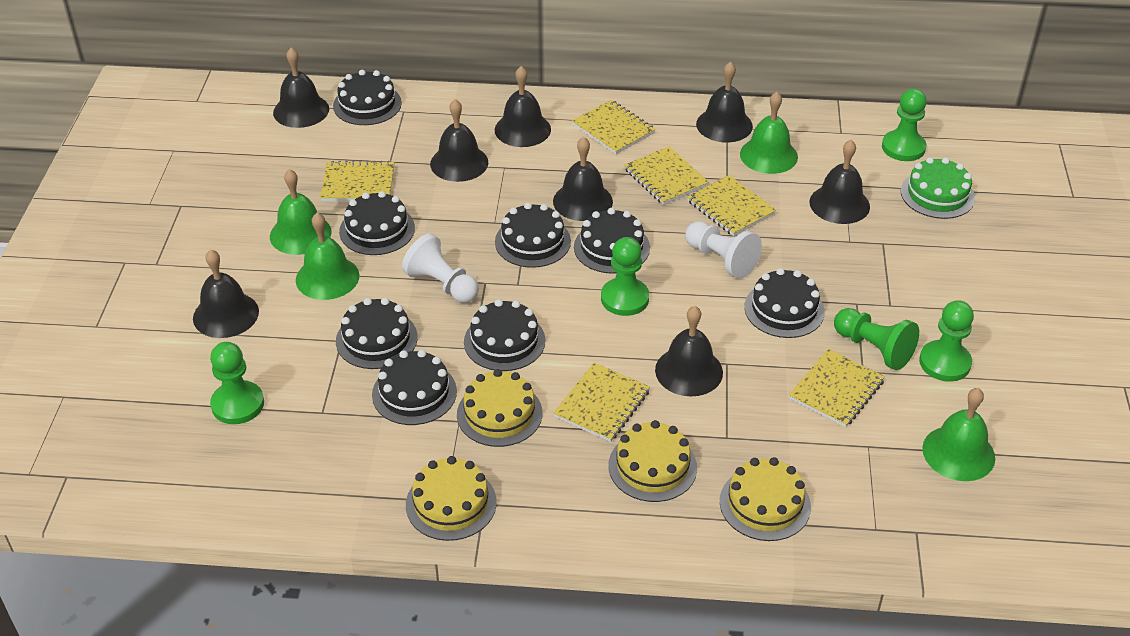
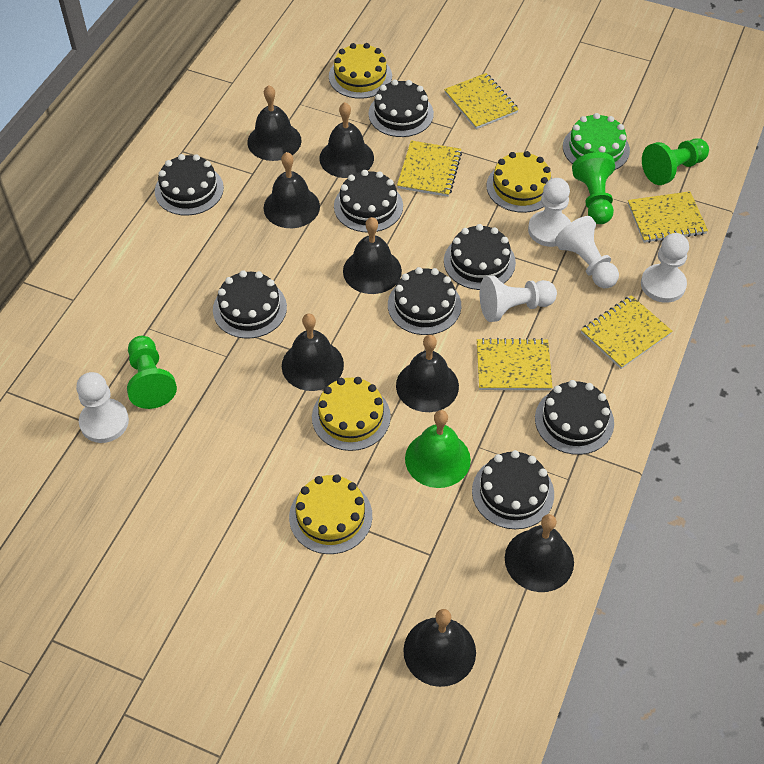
green bell: [270,169,332,255] [296,213,359,300] [740,92,798,174] [922,388,995,481] = 4 -> [405,410,471,488] = 1
green pawn: [210,342,264,424] [601,237,649,316] [834,308,919,370] [882,89,927,161] [919,300,974,382] = 5 -> [127,336,177,409] [572,152,615,224] [642,138,709,185] = 3
white pawn: [402,233,479,303] [685,221,762,279] = 2 -> [76,372,129,443] [480,276,557,322] [528,178,571,247] [555,216,619,288] [641,233,689,303] = 5
yellow notebook: [320,161,394,201] [553,363,650,442] [572,100,655,154] [624,147,709,205] [687,175,776,236] [789,349,885,427] = 6 -> [397,141,462,197] [444,73,519,129] [477,338,553,390] [581,295,672,369] [628,191,708,243] = 5

